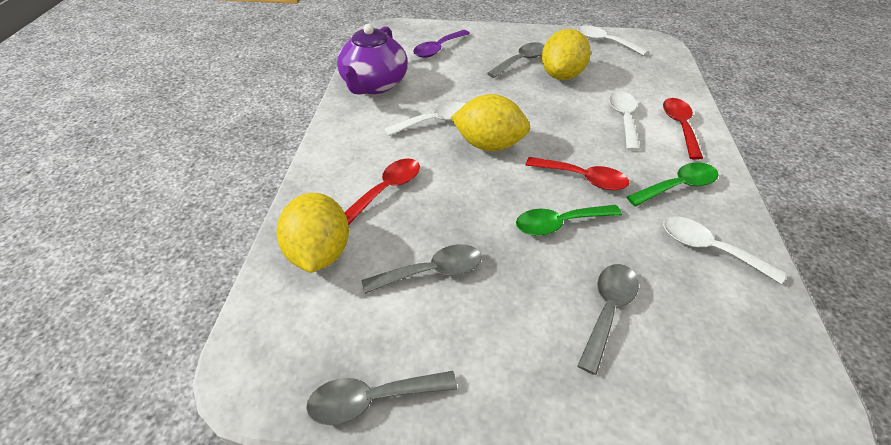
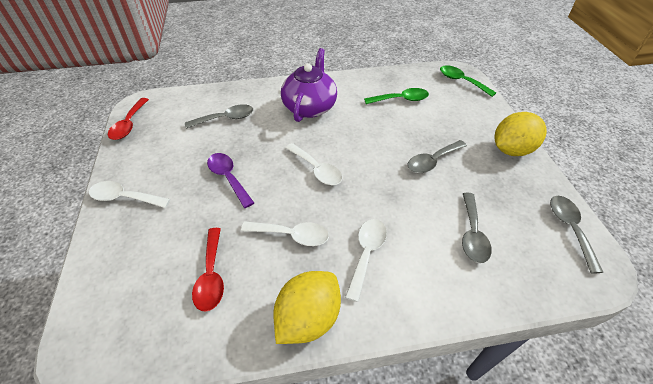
red spoon: [344,158,420,225] [526,157,629,190] [663,98,703,160] = 3 -> [108,98,149,140] [192,228,224,311] = 2
yellow lemon: [277,193,349,273] [450,94,531,151] [542,29,591,80] = 3 -> [273,271,341,344] [494,112,547,156] = 2

